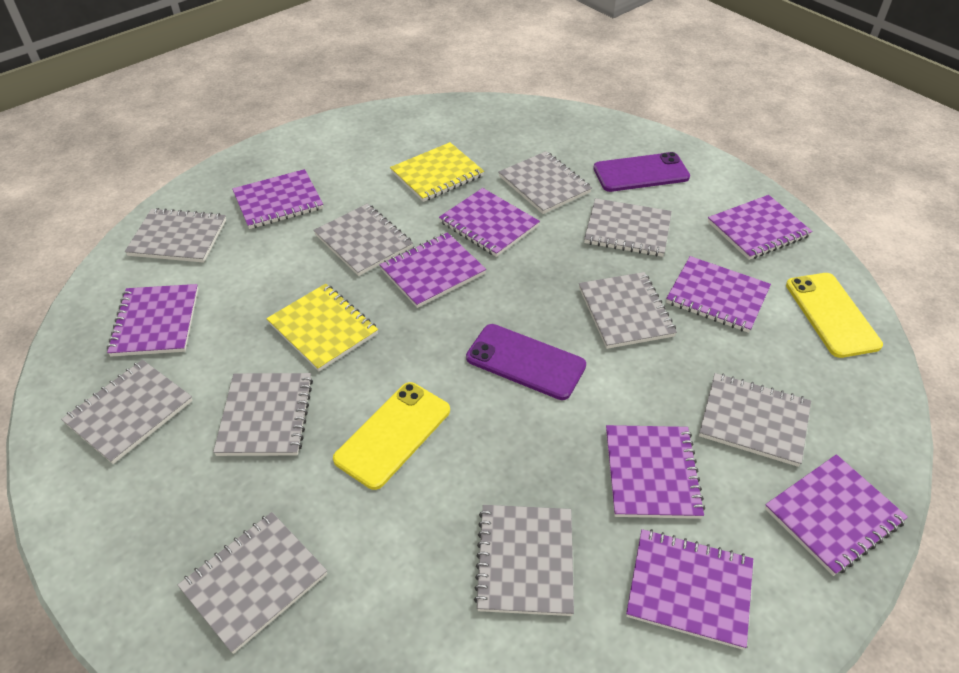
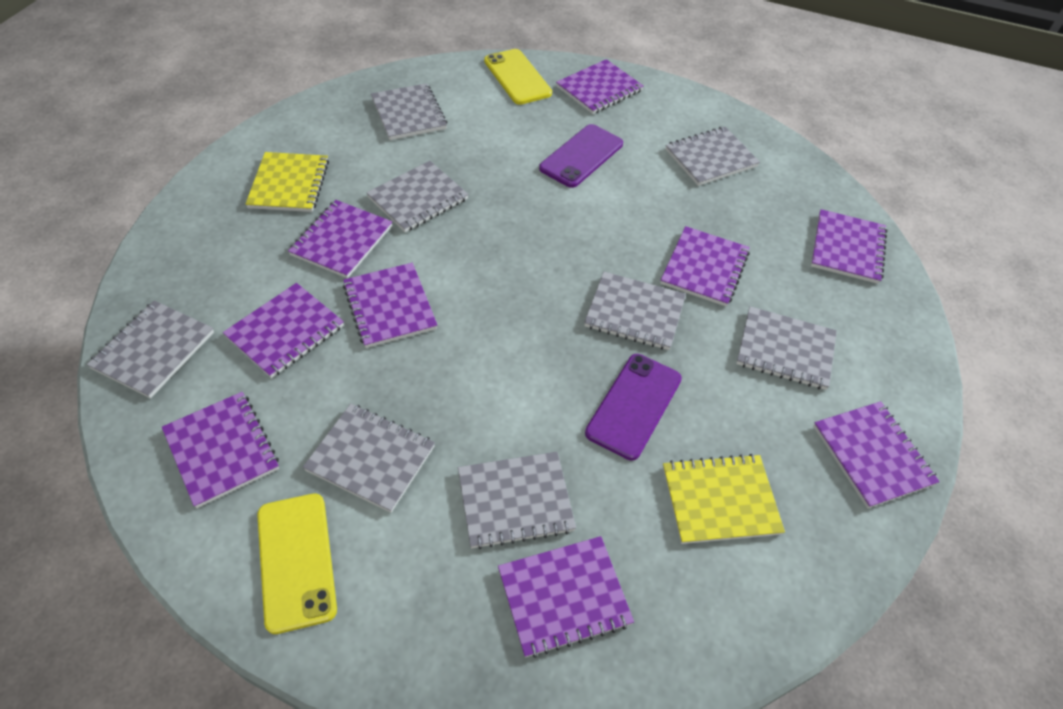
grey notebook: [61,360,193,464] [125,208,226,263] [178,512,327,654] [213,373,313,456] [313,204,413,276] [474,505,574,616] [499,151,592,214] [579,272,677,349] [584,198,672,257] [699,373,811,467] = 10 -> [87,300,214,398] [303,404,435,513] [366,161,469,232] [371,83,447,140] [458,452,576,549] [584,272,686,350] [665,127,760,186] [736,306,837,390] = 8

